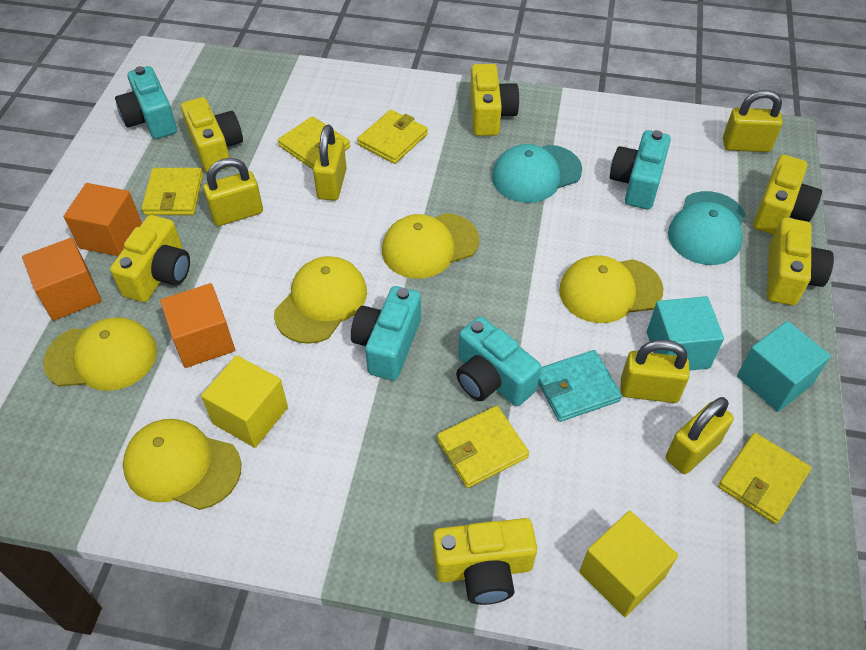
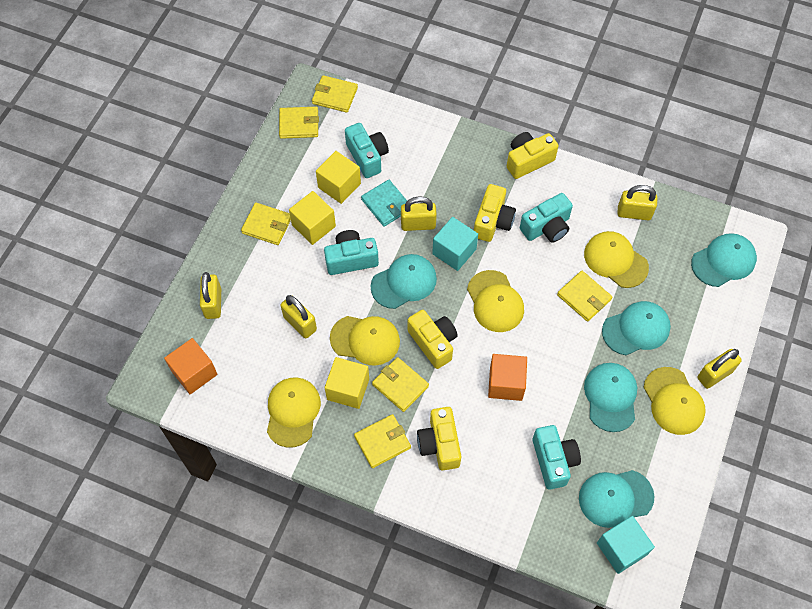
orange cube: [22,238,102,321] [63,183,142,256] [160,283,235,368] = 3 -> [164,338,218,394] [488,354,527,401] = 2
turquoise cap: [492,144,582,203] [668,191,745,265] = 2 -> [371,254,437,309] [579,470,655,528] [584,363,637,432] [602,301,671,355] [691,233,757,287] = 5
yellow camera: [110,215,190,302] [181,97,243,172] [433,518,537,605] [470,64,520,136] [753,155,822,235] [767,218,834,305] = 6 -> [408,310,458,369] [417,407,461,470] [474,184,516,242] [507,132,558,179] = 4
yellow cube: [201,355,288,448] [579,511,678,617] = 2 -> [289,191,336,245] [316,151,361,204] [325,357,369,409] = 3
yellow wallet: [141,168,203,215] [278,116,350,169] [357,110,428,164] [437,406,529,488] [718,433,811,524] = 5 -> [241,202,291,245] [279,107,319,139] [312,75,358,113] [354,414,411,468] [372,357,429,412] [557,271,612,322] = 6

